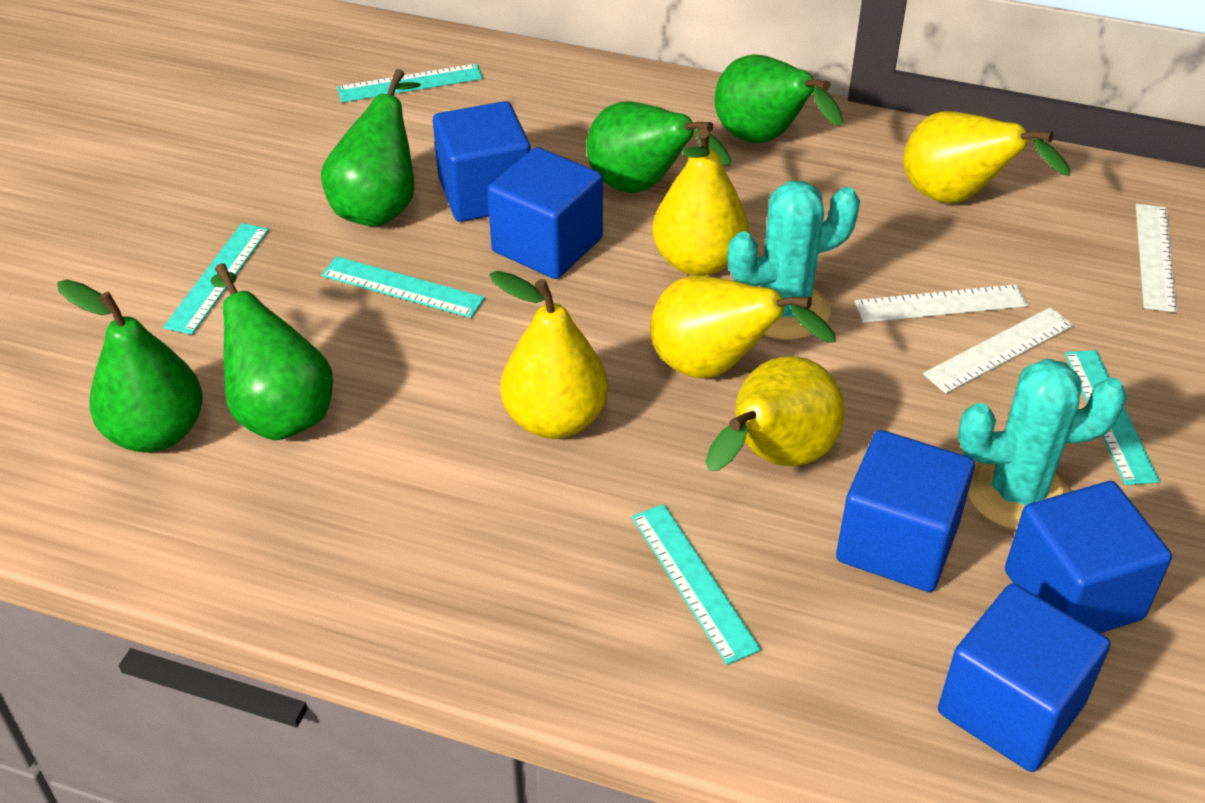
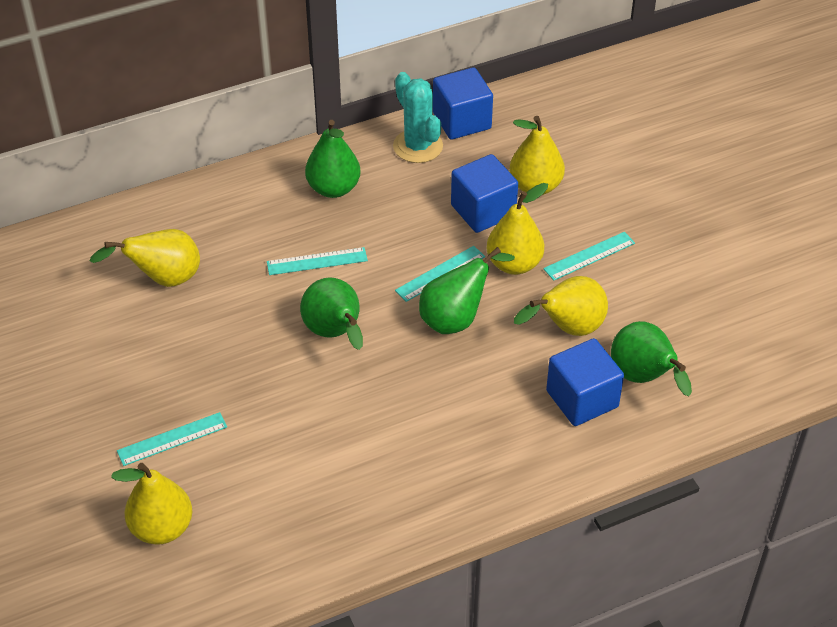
blue cube: [433,101,531,222] [487,147,603,279] [836,430,975,592] [938,583,1110,772] [1005,481,1172,633] = 5 -> [433,67,493,140] [451,154,518,233] [546,338,624,426] = 3
green pear: [57,280,203,453] [210,263,333,441] [321,69,421,226] [586,101,731,193] [714,54,843,143] = 5 -> [300,277,363,350] [305,120,361,198] [419,247,515,334] [611,321,692,396] = 4
turquoise cactus: [727,181,860,340] [958,358,1127,530] = 2 -> [393,72,443,163] = 1
turquoise ruler: [163,223,269,335] [321,256,485,318] [337,64,483,102] [632,504,761,665] [1065,350,1160,485] = 5 -> [117,412,227,466] [267,247,368,275] [395,246,485,302] [543,232,635,281] = 4
white ruler: [855,284,1028,323] [923,307,1074,394] [1136,204,1177,312] = 3 -> none = 0

